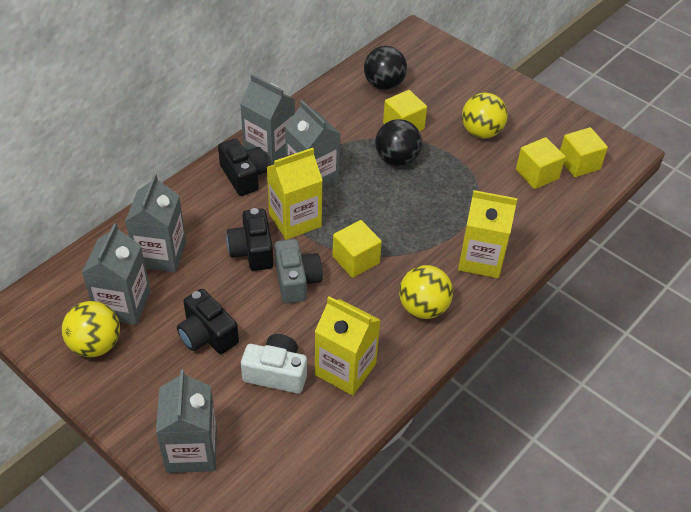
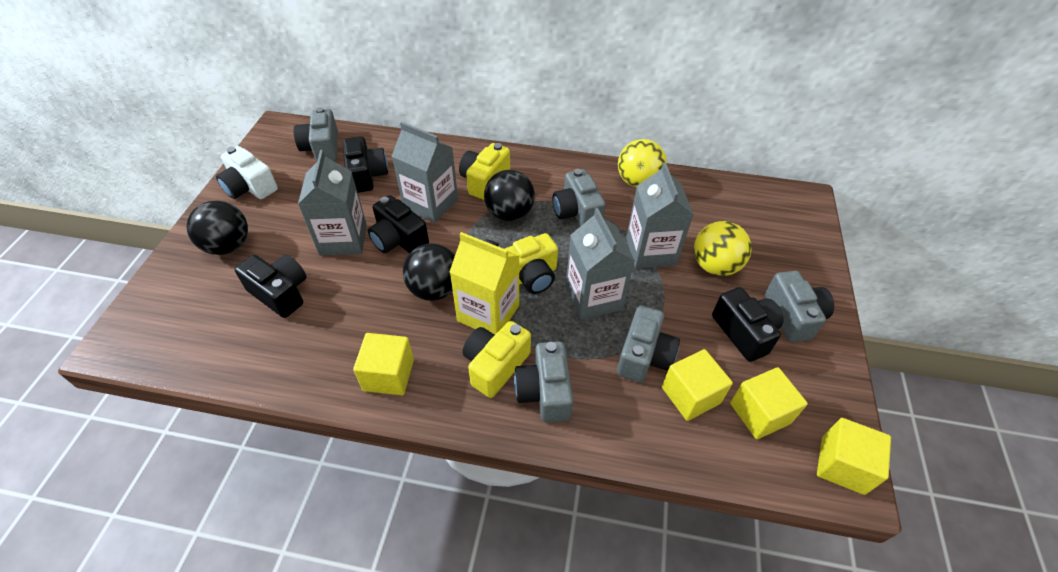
black ball: [364,46,407,90] [375,119,422,166] = 2 -> [187,201,248,255] [403,243,455,301] [484,170,535,221] = 3
black camera: [177,289,239,354] [218,139,268,196] [226,208,273,271] = 3 -> [235,255,307,318] [343,136,388,193] [368,195,429,254] [712,287,784,362] = 4
grey camera: [274,239,323,303] = 1 -> [293,107,338,161] [514,342,573,422] [553,169,606,226] [617,305,680,382] [765,271,834,342] = 5
grey carton: [82,223,151,325] [125,174,186,273] [156,369,217,473] [240,74,295,166] [285,100,340,189] = 5 -> [298,150,367,256] [392,122,458,223] [566,208,635,320] [626,162,694,268] = 4
yellow ball: [62,301,120,357] [399,265,453,319] [462,93,508,139] = 3 -> [618,139,667,188] [694,221,752,276] = 2
yellow camera: none = 0 -> [459,143,510,200] [462,321,531,398] [505,233,558,294] = 3
yellow carton: [267,148,323,240] [315,296,381,396] [458,190,518,278] = 3 -> [450,232,519,334] = 1

